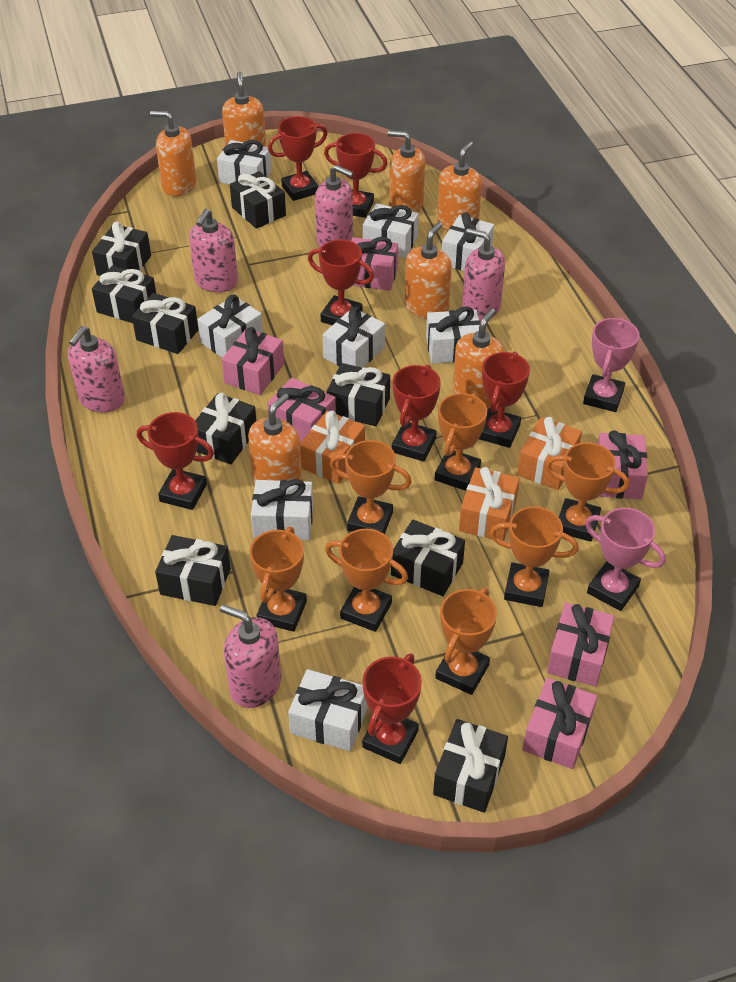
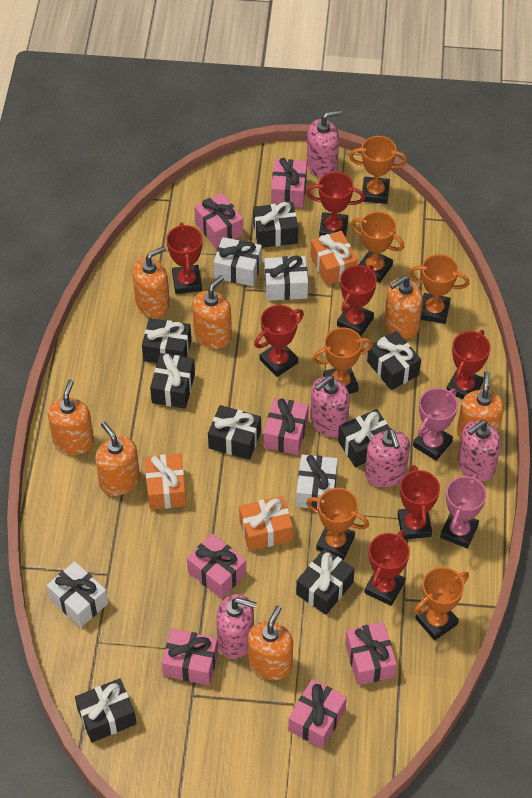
black gift: [92,222,151,276] [92,266,156,323] [132,293,198,354] [155,535,231,606] [195,393,256,464] [230,171,286,229] [327,363,390,426] [391,520,465,596] [433,719,508,813] = 9 -> [75,678,137,743] [142,318,191,363] [150,353,195,409] [208,405,261,460] [253,202,298,248] [296,548,355,615] [338,409,390,467] [367,331,421,390] = 8
orange trophy: [250,527,307,632] [325,529,408,632] [330,440,412,534] [435,393,487,491] [435,588,497,695] [490,506,579,607] [545,442,629,542] = 7 -> [306,488,369,560] [312,327,373,394] [349,136,407,204] [351,212,404,283] [408,254,469,324] [414,567,469,640] = 6
pink gift: [222,327,284,395] [267,378,336,442] [351,237,398,291] [523,678,597,769] [547,603,615,687] [598,430,648,499] = 6 -> [162,629,218,686] [187,534,246,599] [194,193,243,248] [264,398,309,455] [271,158,307,208] [288,679,347,749] [345,622,397,685] = 7
white gift: [197,295,263,358] [217,140,272,184] [251,479,313,540] [288,669,367,751] [323,307,385,368] [363,203,419,258] [426,306,480,364] [442,212,494,271] = 8 -> [47,561,108,628] [213,237,262,286] [264,255,308,301] [296,454,338,509] = 4

